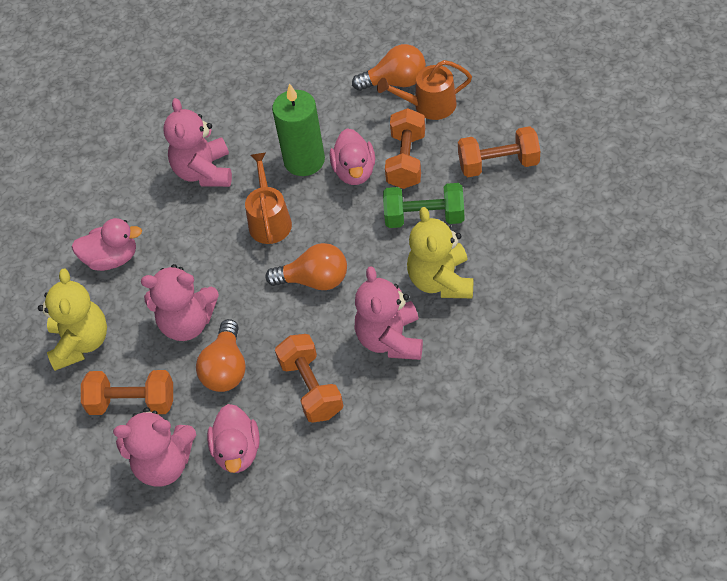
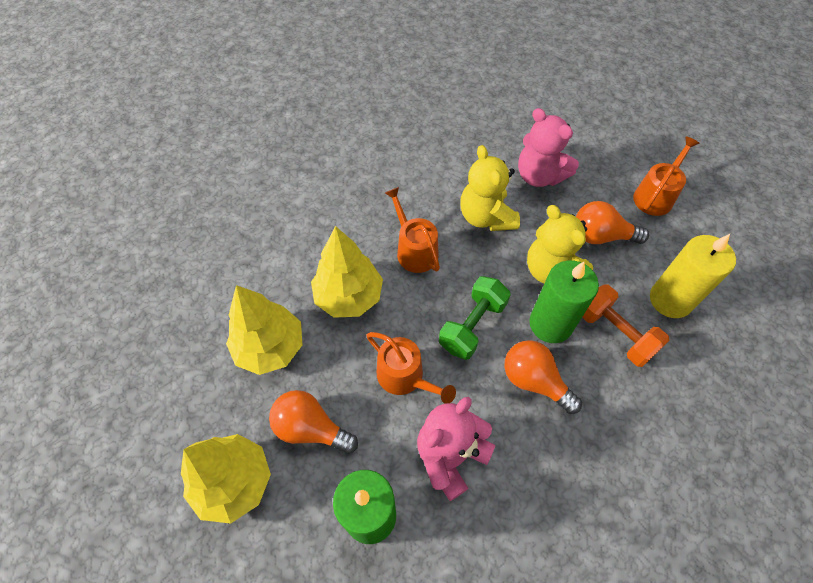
green candle: [272,83,325,176] = 1 -> [333,470,396,544] [529,260,599,343] = 2
orange dumbbell: [81,370,173,415] [275,334,343,423] [385,108,425,189] [458,126,540,177] = 4 -> [582,285,670,367] = 1
orange watering can: [245,152,292,244] [377,60,472,120] = 2 -> [366,332,456,404] [385,187,440,273] [633,136,700,216] = 3
pink duck: [71,218,142,271] [207,404,260,473] [329,128,375,185] = 3 -> none = 0
pink teddy bear: [113,407,196,487] [141,264,219,341] [163,98,232,187] [355,266,423,360] = 4 -> [417,397,496,501] [518,108,579,187] = 2
yellow candle: none = 0 -> [650,234,736,318] = 1
yellow tree: none = 0 -> [181,434,271,524] [226,285,302,375] [311,226,383,318] = 3

